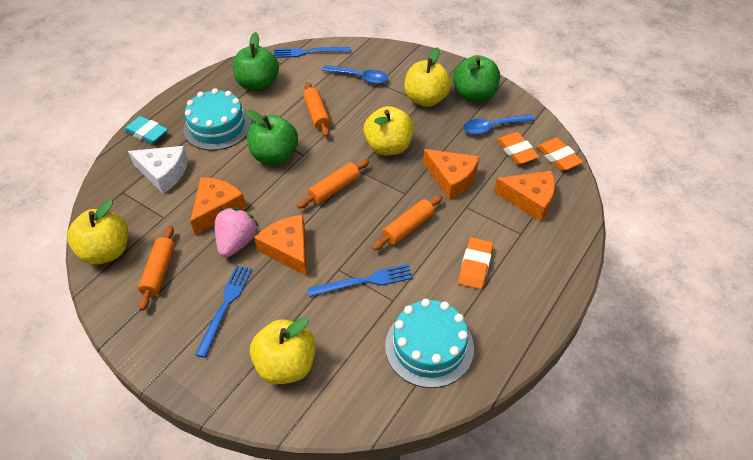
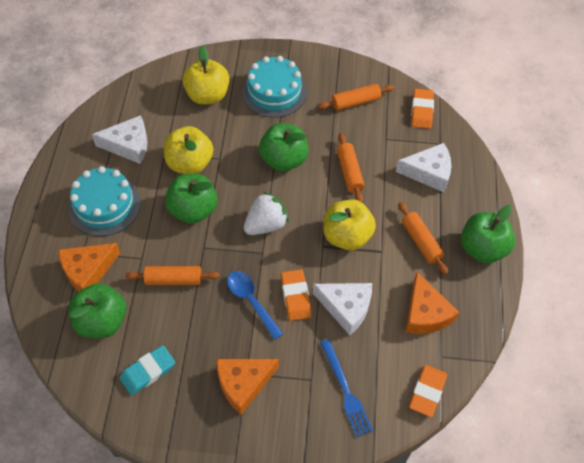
blue fork: [195,265,252,358] [274,47,351,58] [308,264,413,297] = 3 -> [320,339,373,437] = 1
blue spoon: [322,65,388,84] [463,114,535,135] = 2 -> [227,271,283,340] = 1
green apple: [233,32,279,91] [246,110,298,164] [453,55,500,102] = 3 -> [69,283,126,338] [165,174,217,224] [259,123,308,171] [461,205,515,263] = 4
orange cheese: [190,177,247,235] [254,215,307,276] [423,149,479,200] [494,171,555,222] = 4 -> [58,243,120,292] [217,359,279,415] [405,272,459,334] = 3
pink strawberry: [215,207,259,257] = 1 -> none = 0
white cheese: [128,146,188,194] = 1 -> [92,115,148,164] [313,283,372,335] [395,143,451,192] = 3
white strawberry: none = 0 -> [244,191,289,235] = 1
yellow apple: [67,200,128,265] [250,317,316,384] [364,106,414,155] [404,48,452,107] = 4 -> [164,126,213,174] [182,45,230,105] [323,199,376,250] = 3

